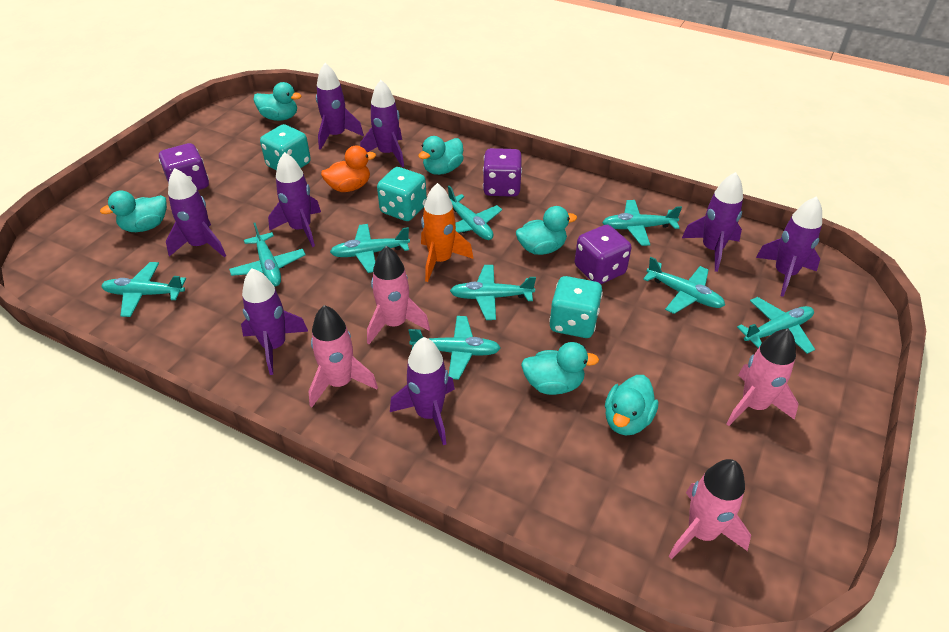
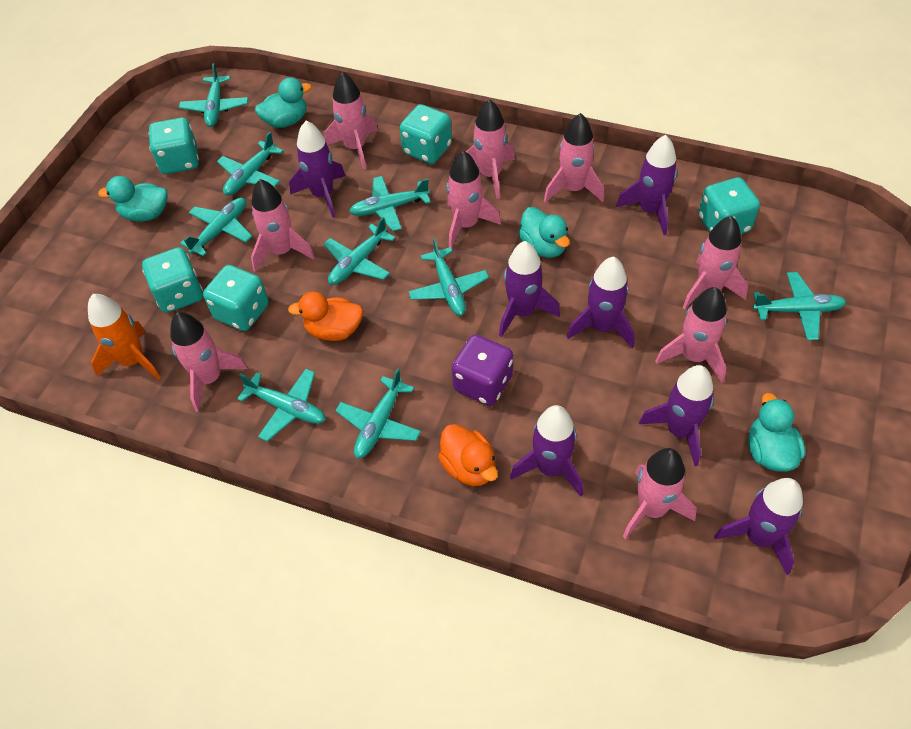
orange duck: [321,146,376,192] = 1 -> [288,292,363,341] [438,424,498,486] = 2
pink rocket: [309,305,378,407] [367,246,430,344] [669,459,751,559] [726,328,799,426] = 4 -> [170,312,248,412] [251,179,315,271] [324,72,378,170] [446,151,501,249] [466,99,515,199] [544,113,604,203] [623,448,697,539] [655,287,727,383] [682,216,748,309] = 9
purple dice: [159,143,209,190] [483,148,522,197] [575,225,631,284] = 3 -> [452,335,513,406] = 1
purple rocket: [166,168,226,257] [241,268,309,375] [268,152,321,247] [316,63,364,150] [360,80,404,167] [390,337,455,445] [682,172,743,272] [756,196,822,297] = 8 -> [289,121,345,218] [499,241,560,337] [510,405,583,497] [567,256,635,348] [616,135,677,235] [639,365,714,466] [714,478,803,575] = 7
turquoise dice: [260,124,311,171] [377,167,427,221] [549,276,603,338] = 3 -> [142,247,203,313] [149,118,199,174] [203,265,269,331] [400,104,452,164] [698,177,760,234] = 5
turquoise duck: [100,190,167,232] [253,82,302,121] [418,136,463,175] [516,206,577,255] [521,342,599,395] [605,375,658,435] = 6 -> [98,176,168,222] [255,77,312,128] [519,207,570,258] [748,393,805,472] = 4

